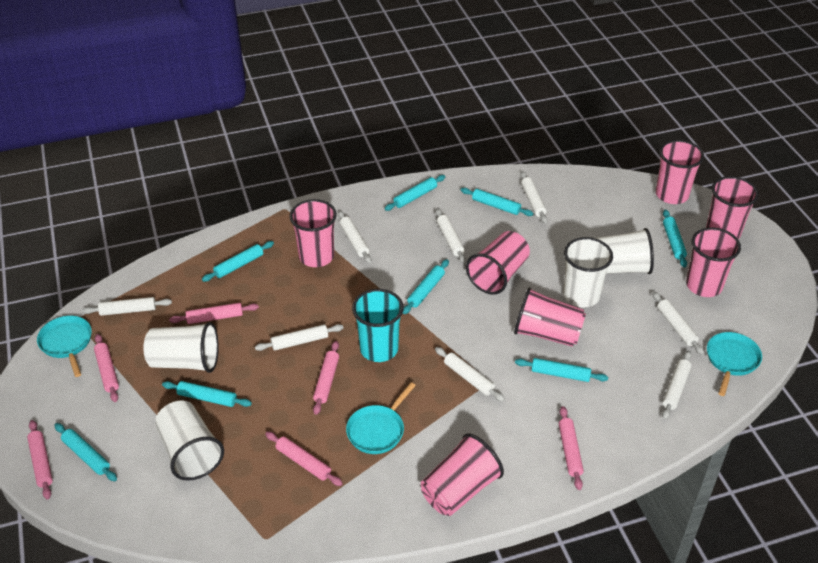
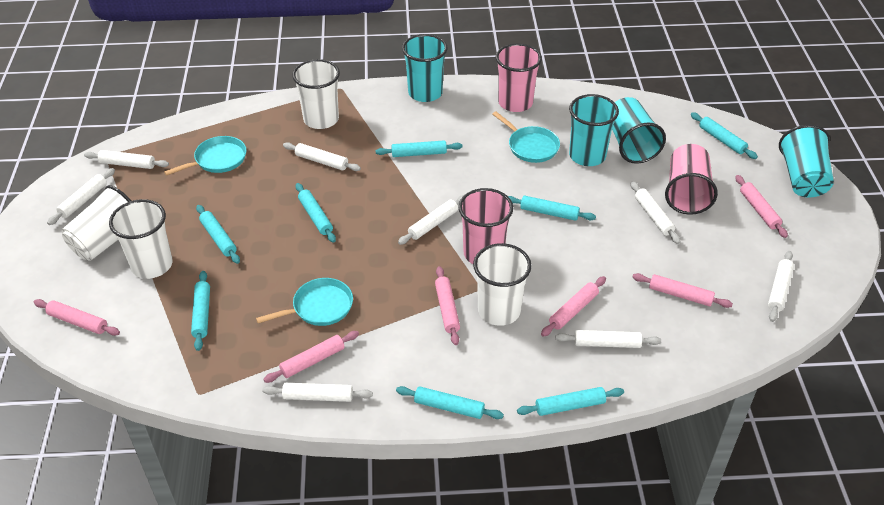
pink cup: [289,199,337,267] [421,433,504,516] [466,231,530,295] [514,287,586,347] [656,140,704,204] [686,227,741,297] [706,176,759,239] = 7 -> [458,188,513,264] [495,43,542,112] [665,144,718,215] = 3
turquoise cup: [352,289,404,362] = 1 -> [402,34,448,102] [569,94,619,166] [612,97,666,164] [779,125,834,198] = 4

